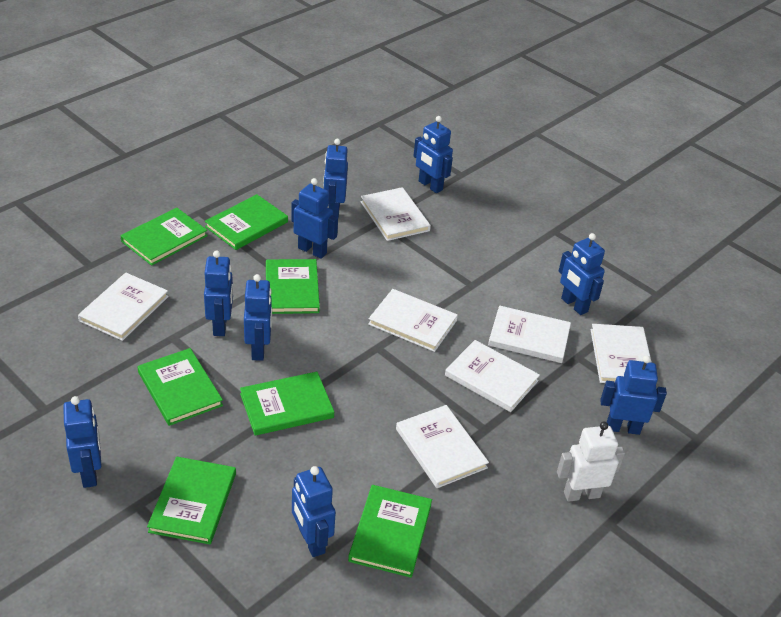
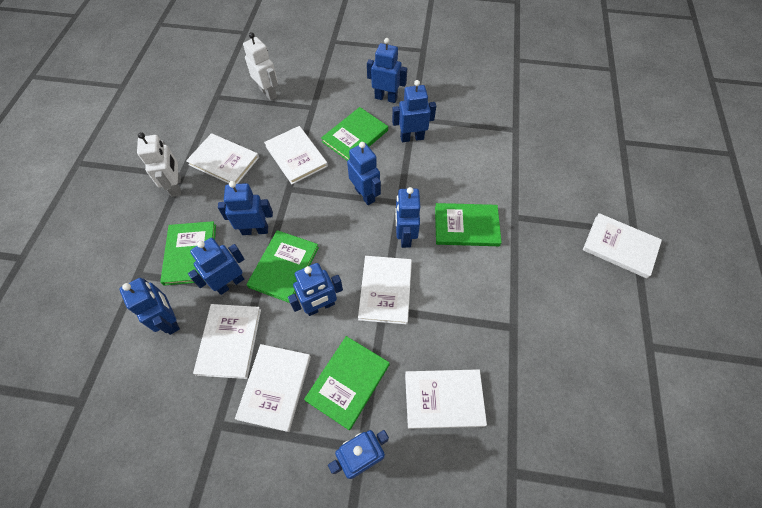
green book: [121,208,208,266] [138,348,223,426] [147,456,236,544] [205,194,288,250] [240,372,334,436] [266,259,320,314] [348,485,432,578] = 7 -> [160,221,216,286] [246,230,319,303] [304,336,390,430] [321,107,388,161] [435,203,502,246] = 5
white robot: [557,421,625,502] = 1 -> [137,132,181,197] [243,32,278,100] = 2

